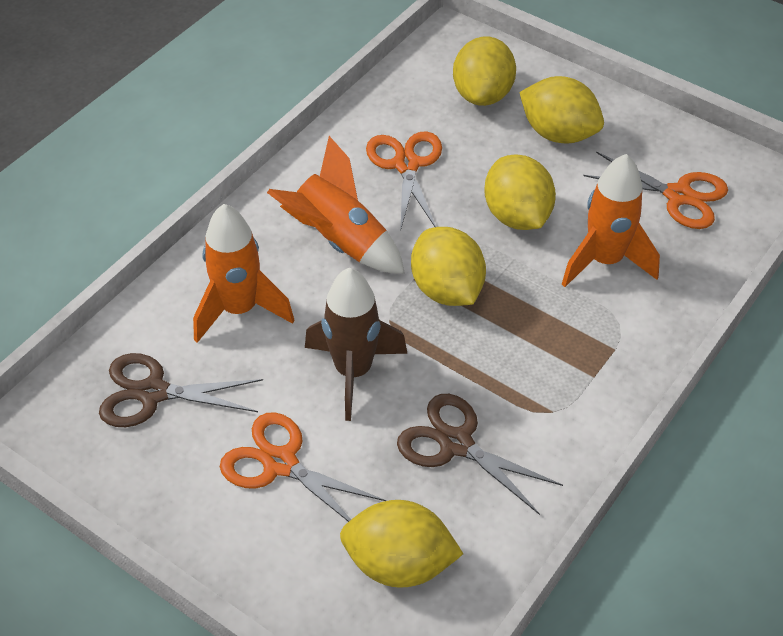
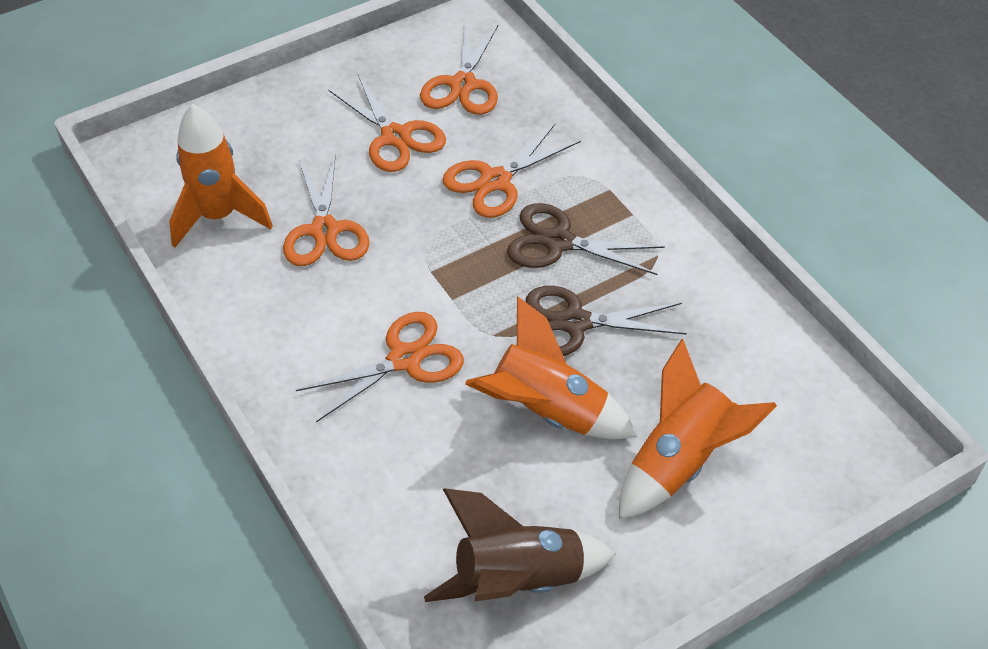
orange scissors: [220,412,386,522] [366,131,442,232] [583,151,728,229] = 3 -> [283,153,370,266] [296,312,464,422] [329,75,446,172] [420,23,498,115] [442,124,581,218] = 5
yellow lemon: [340,500,463,588] [411,227,486,306] [453,37,516,106] [484,154,556,230] [519,76,604,144] = 5 -> none = 0

